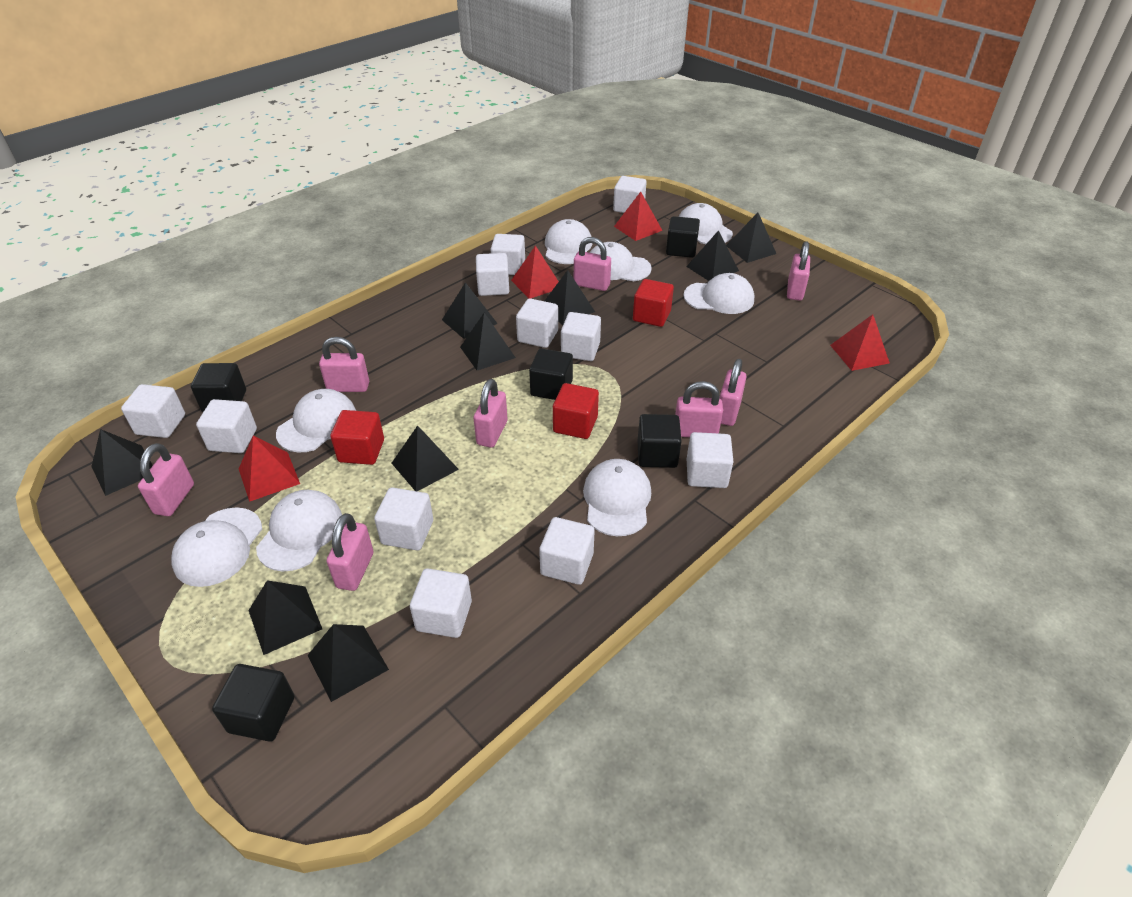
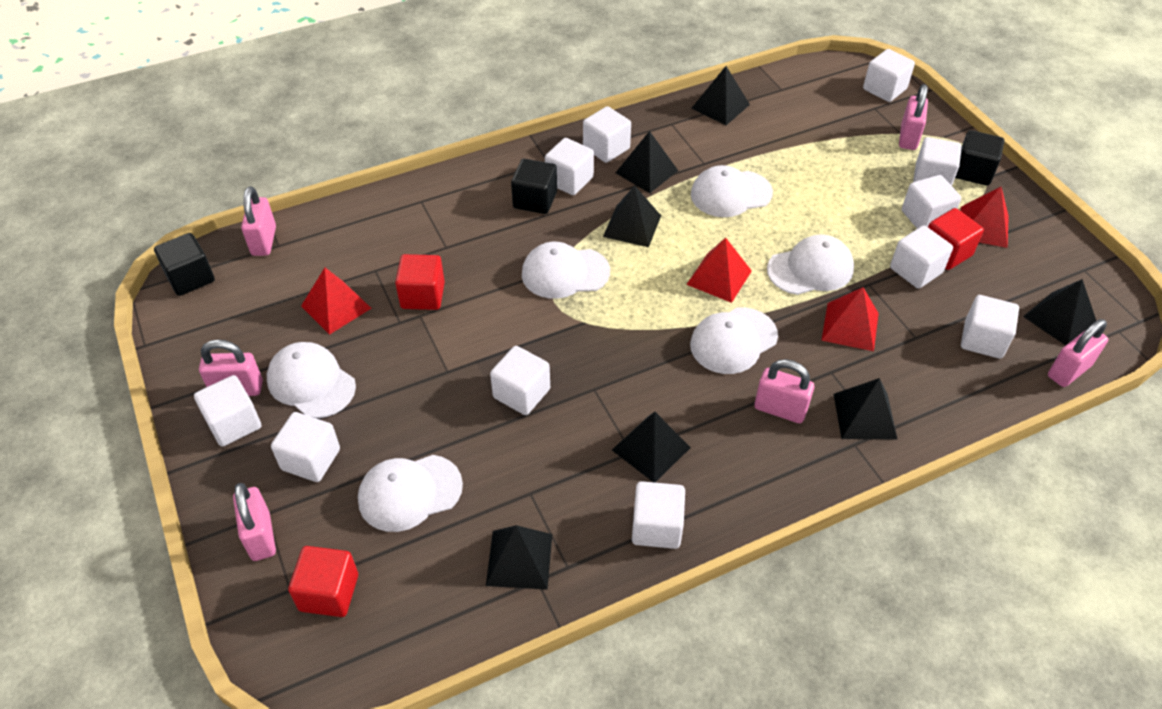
black cube: [191,363,246,412] [212,664,294,742] [529,349,573,400] [638,414,682,468] [666,216,700,258] = 5 -> [154,233,215,296] [511,159,557,214] [955,130,1004,186] = 3
black pyramid: [91,429,153,496] [248,580,322,655] [307,624,389,702] [392,425,459,491] [442,282,498,339] [460,313,516,370] [545,270,595,325] [686,230,739,281] [726,213,776,263] = 9 -> [486,525,552,590] [603,185,661,247] [612,412,691,483] [616,131,678,193] [691,66,750,125] [834,378,897,439] [1023,279,1096,345] = 7
pink padlock: [138,443,194,516] [319,337,369,392] [327,513,373,591] [474,379,508,448] [574,237,611,291] [675,381,723,437] [719,359,747,426] [787,241,810,301] = 8 -> [199,339,263,396] [233,483,276,561] [241,186,276,256] [754,359,814,423] [899,84,928,150] [1048,319,1108,387] = 6
white cap: [171,507,262,587] [256,490,342,571] [276,389,356,452] [545,219,592,264] [583,459,651,536] [589,242,652,281] [679,203,733,244] [683,273,754,314] = 8 -> [267,342,356,418] [358,455,463,532] [522,242,610,299] [690,307,778,374] [691,165,773,217] [767,234,854,295] = 6

